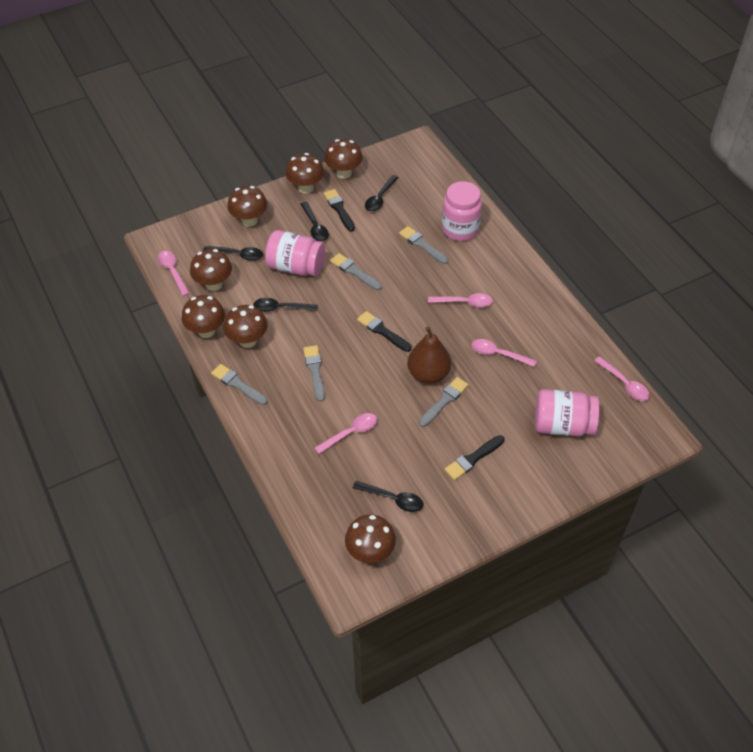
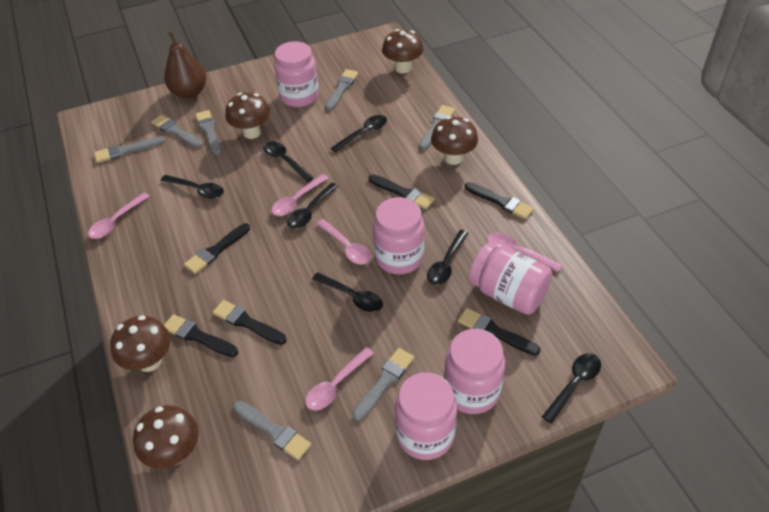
black brush: [324,189,355,232] [357,311,412,352] [445,435,505,480] = 3 -> [164,314,238,357] [184,223,250,274] [213,300,286,345] [369,175,435,209] [458,308,540,356] [465,182,534,219] = 6
black spoon: [203,246,263,261] [253,298,318,312] [300,202,329,241] [353,481,423,512] [365,175,399,212] = 5 -> [161,175,224,199] [264,141,314,182] [287,183,338,229] [312,272,383,312] [331,115,387,152] [427,230,469,285] [542,353,601,424] = 7
brown mushroom: [181,295,225,338] [190,249,232,291] [224,305,267,348] [227,186,267,227] [285,153,324,194] [324,139,363,179] [345,514,396,563] = 7 -> [110,315,171,372] [133,405,199,468] [225,93,270,139] [382,29,423,73] [431,116,478,165] = 5
grey brush: [211,364,268,405] [303,345,325,402] [330,253,382,290] [399,226,448,264] [419,377,469,427] = 5 -> [94,137,164,163] [151,115,203,148] [195,110,222,155] [233,401,311,460] [325,69,358,111] [353,348,414,421] [419,105,455,150] = 7
pink jar: [265,230,325,276] [442,181,482,241] [535,389,600,436] = 3 -> [274,41,319,107] [373,197,425,274] [395,372,457,460] [444,329,505,414] [469,243,552,315] = 5

